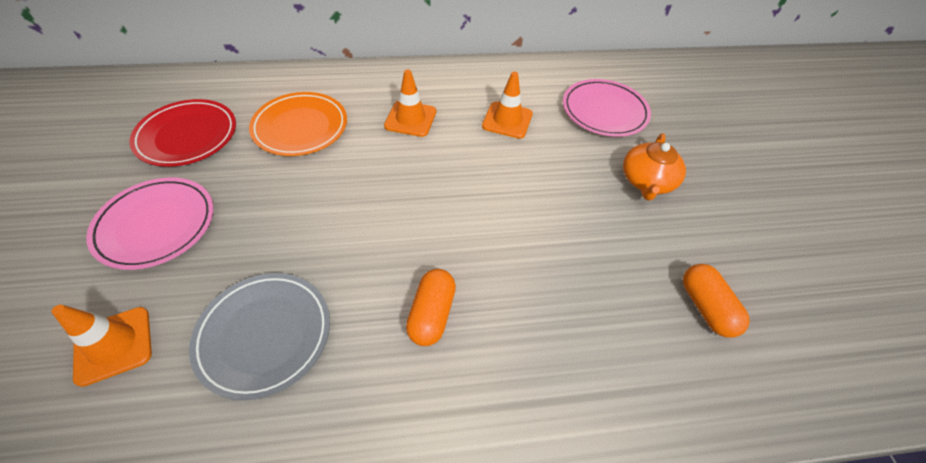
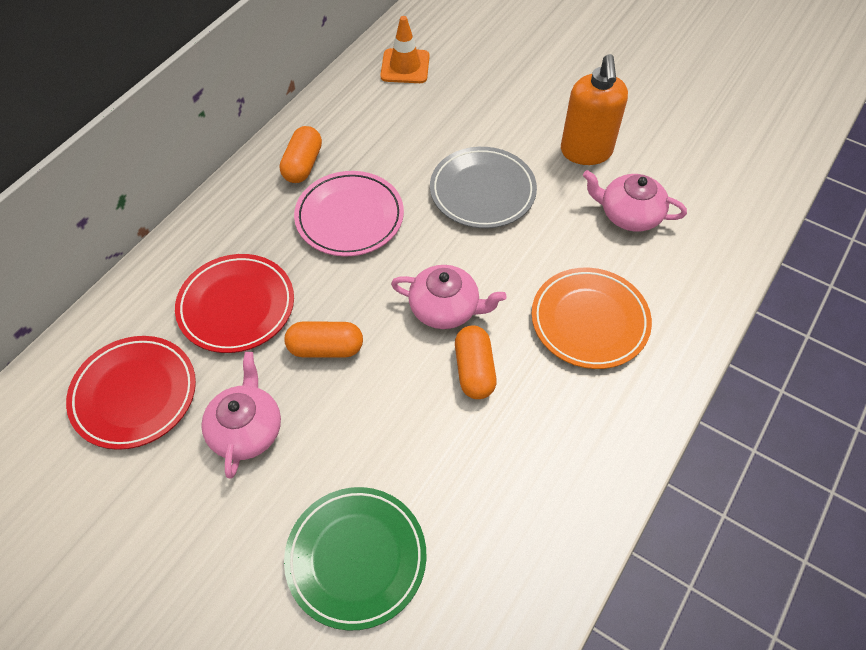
green plate: none = 0 -> [284,487,426,631] = 1
orange capsule: [406,269,456,346] [683,264,750,338] = 2 -> [280,126,322,183] [285,322,363,358] [455,325,497,399] = 3
orange soap dispenser: none = 0 -> [561,54,628,165] = 1
orange teapot: [623,133,686,201] = 1 -> none = 0
orange traffic cone: [51,305,152,387] [384,70,436,137] [482,72,533,139] = 3 -> [381,16,430,83] = 1
pink plate: [86,177,214,270] [563,79,651,137] = 2 -> [294,171,404,257] = 1
pink teapot: none = 0 -> [201,352,281,479] [391,265,506,329] [583,170,687,232] = 3
red plate: [129,99,236,167] = 1 -> [66,336,196,450] [175,254,294,353] = 2

